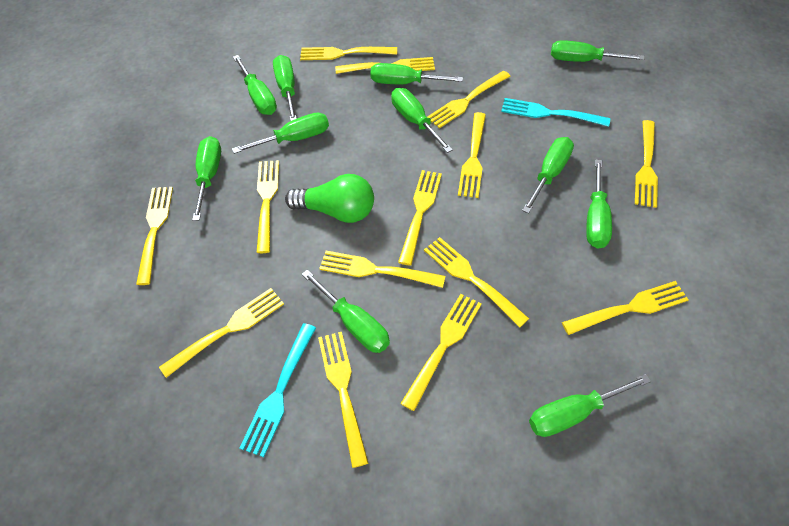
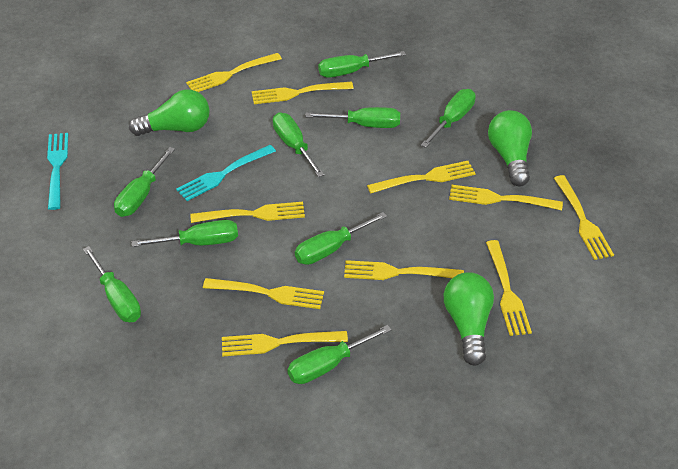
green light bulb: [285,174,374,223] = 1 -> [129,89,210,136] [444,272,494,365] [488,110,532,187] = 3
green screwdriver: [192,136,221,221] [232,113,329,154] [233,55,277,115] [273,55,297,121] [302,270,390,353] [370,63,463,84] [391,88,453,153] [522,137,574,214] [529,374,651,437] [551,40,644,62] [586,160,612,249] = 11 -> [83,246,141,322] [114,147,175,217] [132,220,238,247] [273,113,324,177] [287,325,392,384] [295,212,387,265] [305,107,400,128] [318,51,406,78] [421,89,476,148] = 9
yellow fork: [136,187,173,285] [159,288,284,378] [256,160,279,253] [300,47,397,60] [318,332,369,468] [319,251,445,288] [335,57,435,74] [398,170,442,266] [400,294,482,411] [424,237,529,328] [427,71,511,129] [458,112,486,198] [562,281,689,335] [635,120,658,208] = 14 -> [186,53,282,92] [191,202,305,223] [203,278,324,309] [222,331,348,356] [252,82,353,104] [344,260,464,280] [367,161,476,193] [449,185,563,210] [486,240,532,336] [554,175,614,260] = 10

